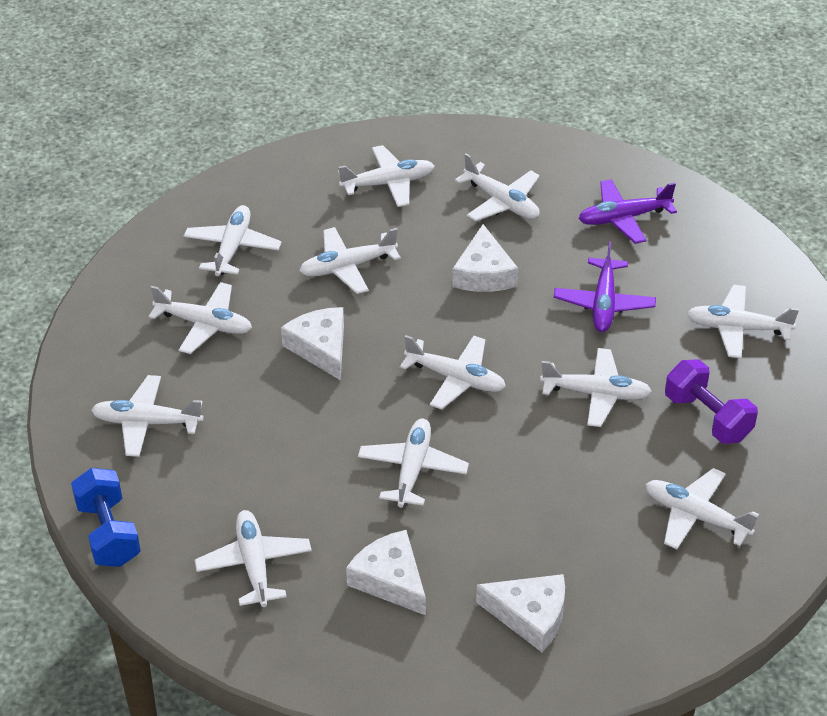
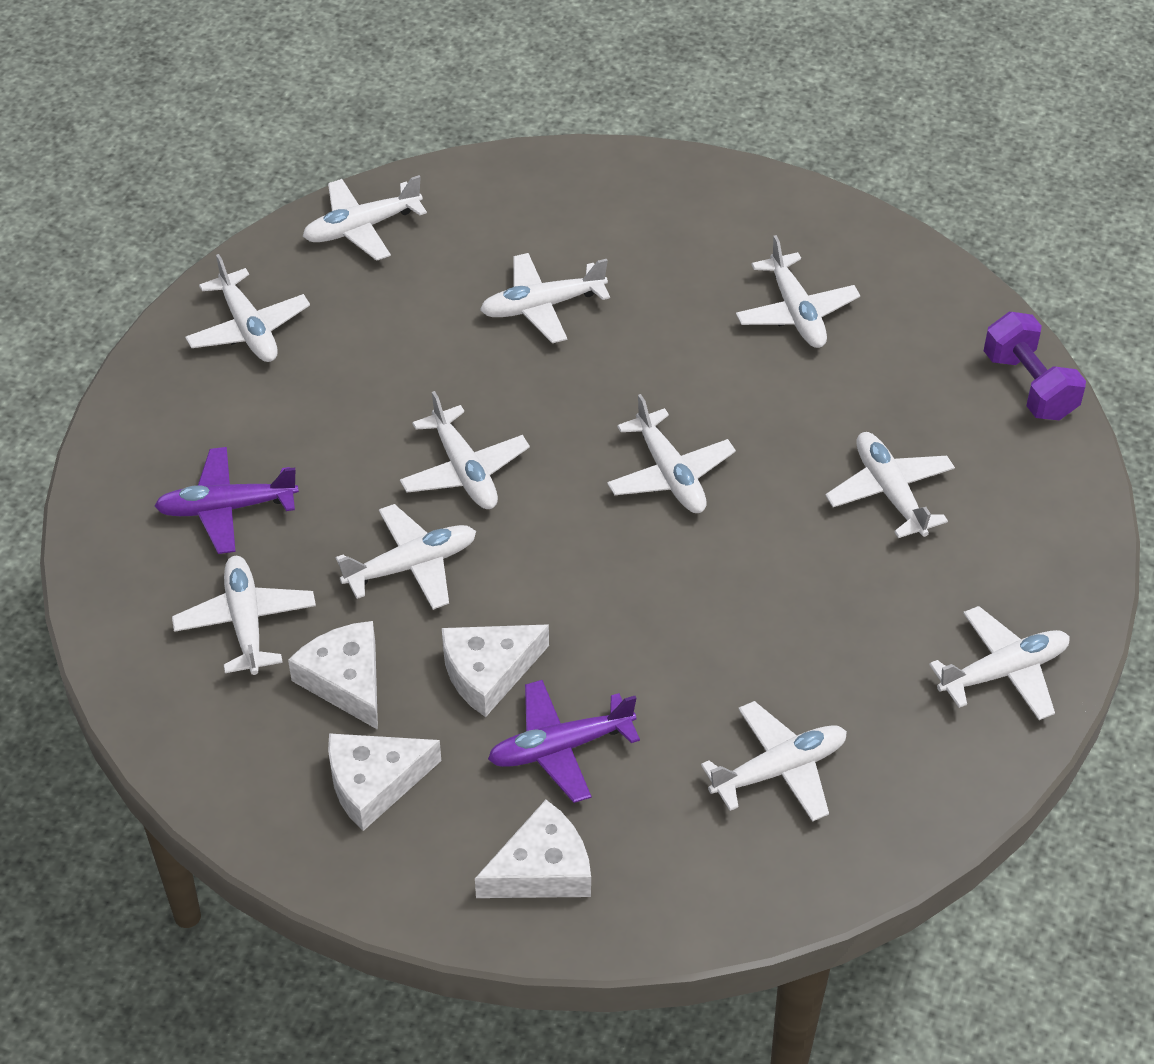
blue dumbbell: [71,468,141,567] = 1 -> none = 0
white plane: [91,375,203,457] [148,282,252,354] [184,205,282,276] [195,510,312,607] [299,227,401,294] [338,145,434,207] [358,419,469,507] [400,335,506,410] [455,153,540,221] [540,348,652,427] [645,468,759,549] [687,285,799,358] = 12 -> [172,556,316,675] [185,254,310,362] [302,175,427,261] [336,504,476,610] [400,391,530,509] [480,253,610,343] [607,394,736,513] [701,701,847,822] [736,235,860,348] [825,432,955,538] [929,606,1070,720] = 11

